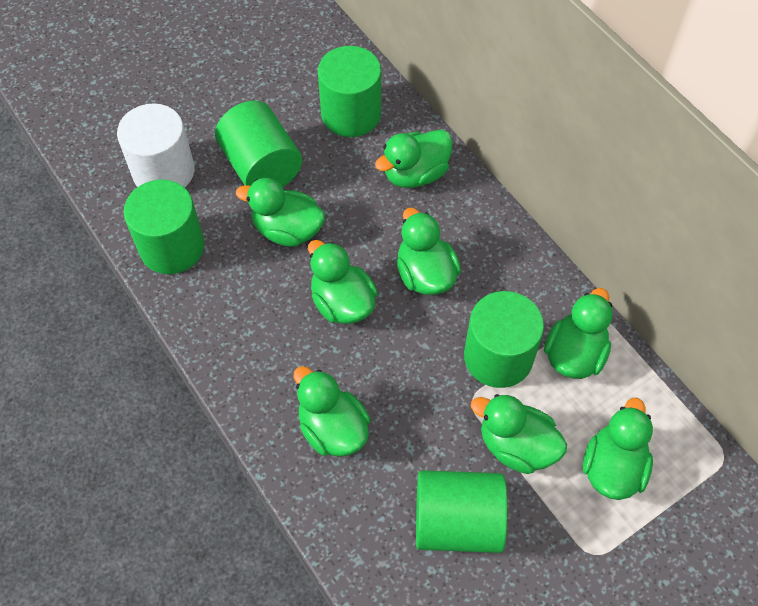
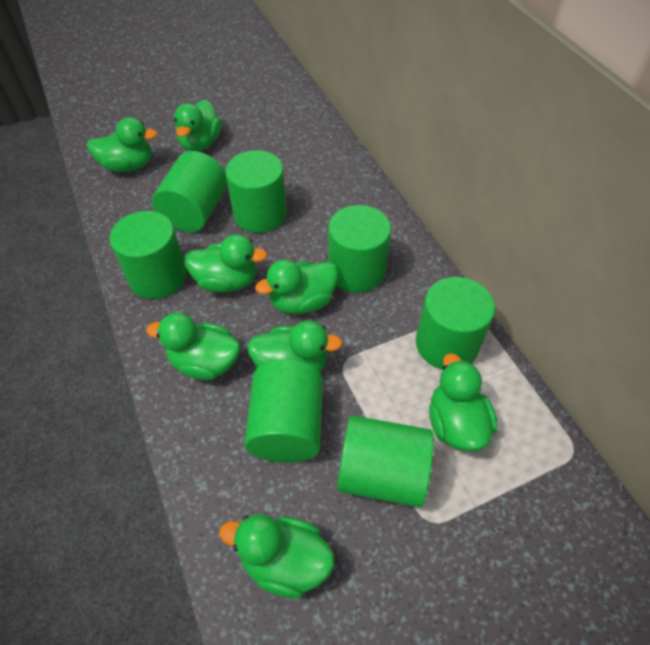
green cylinder: [124,180,204,274] [215,101,302,187] [318,46,381,137] [416,470,508,553] [464,291,544,388] = 5 -> [109,211,187,299] [152,151,227,232] [225,150,287,233] [244,360,323,463] [328,205,391,293] [337,416,434,508] [416,277,495,370] = 7
white cylinder: [117,103,195,188] = 1 -> none = 0

